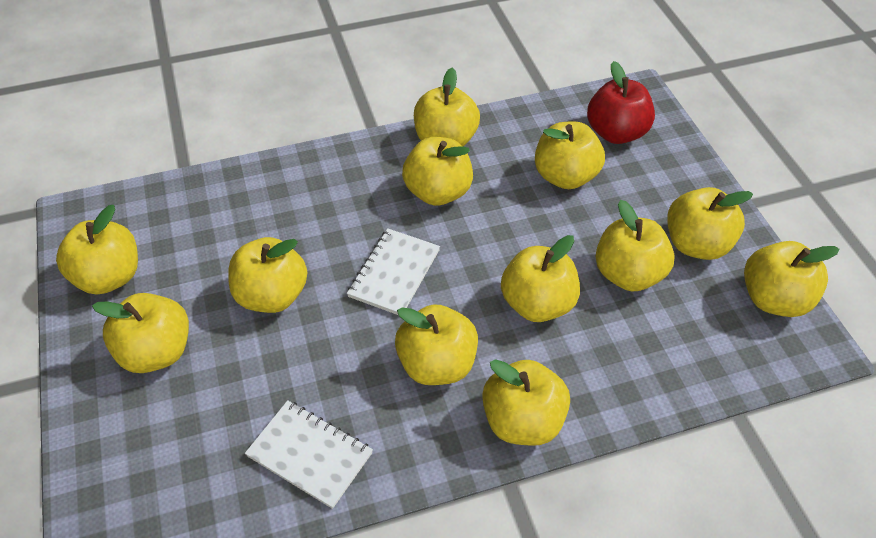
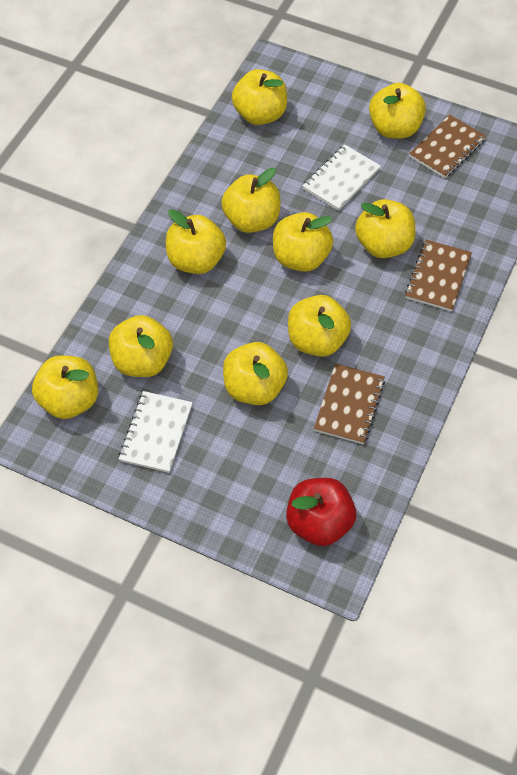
brown notebook: none = 0 -> [314,363,385,444] [405,240,472,311] [409,115,486,178] = 3
yellow apple: [56,205,138,295] [92,293,189,373] [228,237,307,313] [395,304,478,385] [402,137,473,206] [414,68,480,146] [482,359,570,446] [501,235,580,322] [535,122,605,189] [596,200,675,291] [667,187,753,260] [744,241,840,317] = 12 -> [32,355,98,419] [109,315,173,377] [166,209,226,274] [221,168,281,233] [223,342,288,405] [232,69,287,125] [273,212,333,272] [288,295,351,357] [355,199,415,258] [369,83,426,139] = 10

